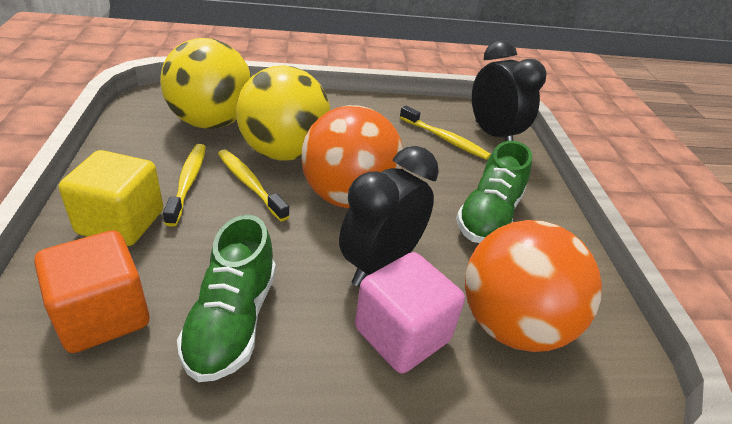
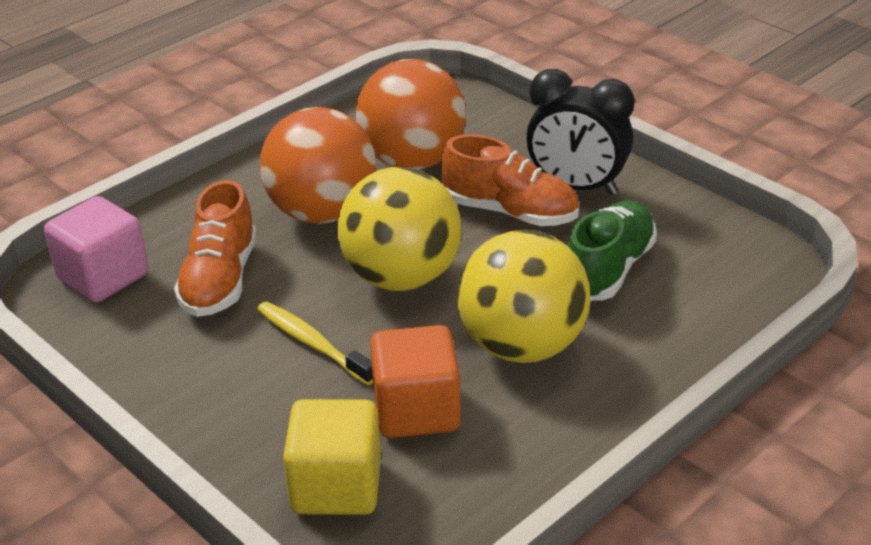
black clock: [339,146,439,287] [472,40,546,141] = 2 -> [526,69,634,195] = 1
green shoe: [177,215,276,382] [456,141,532,243] = 2 -> [567,200,657,301] = 1
orange shoe: none = 0 -> [174,180,257,317] [441,134,579,226] = 2
yellow toothbrush: [163,144,206,227] [218,150,290,221] [400,106,491,160] = 3 -> [257,301,373,385] = 1

